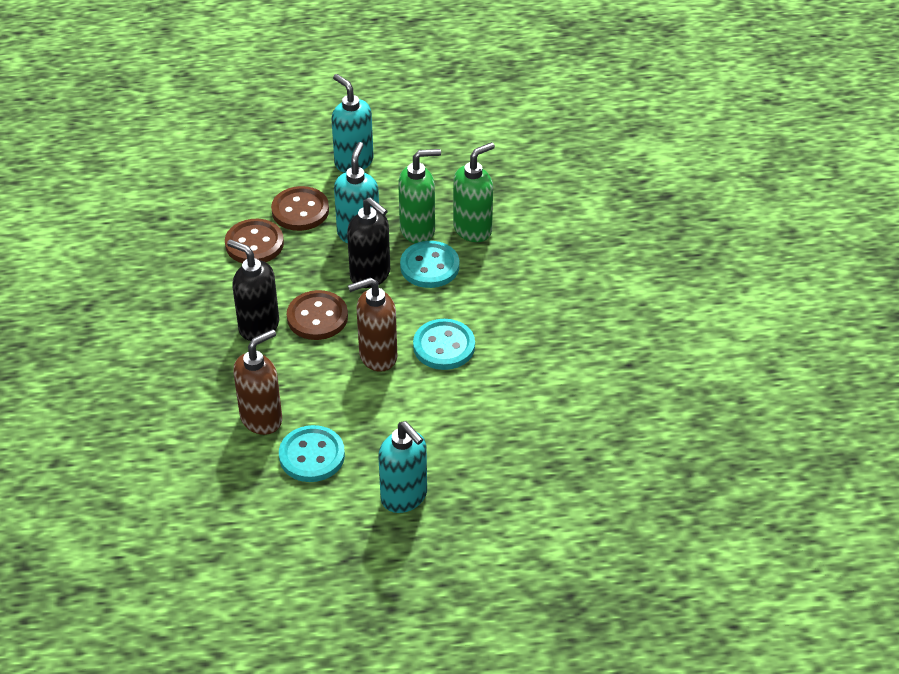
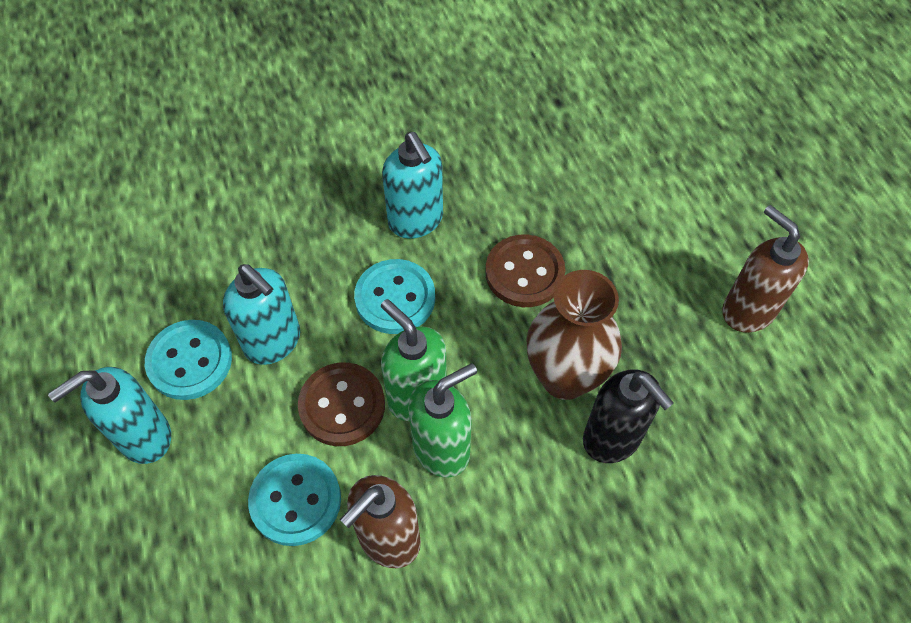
black soap dispenser: [227,239,279,341] [347,197,390,288] = 2 -> [583,370,674,463] = 1
brown button: [225,219,284,263] [271,186,329,231] [287,290,348,340] = 3 -> [298,362,385,446] [485,235,565,307] = 2
brown vase: none = 0 -> [526,270,622,400] = 1

